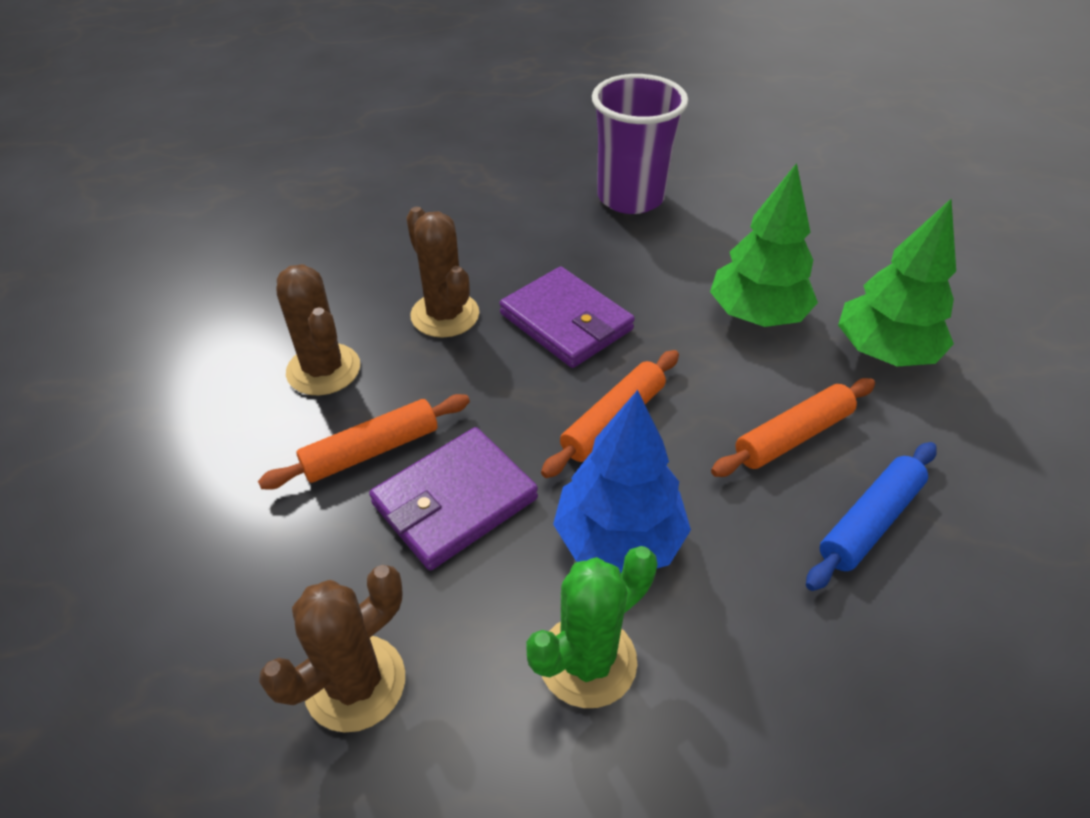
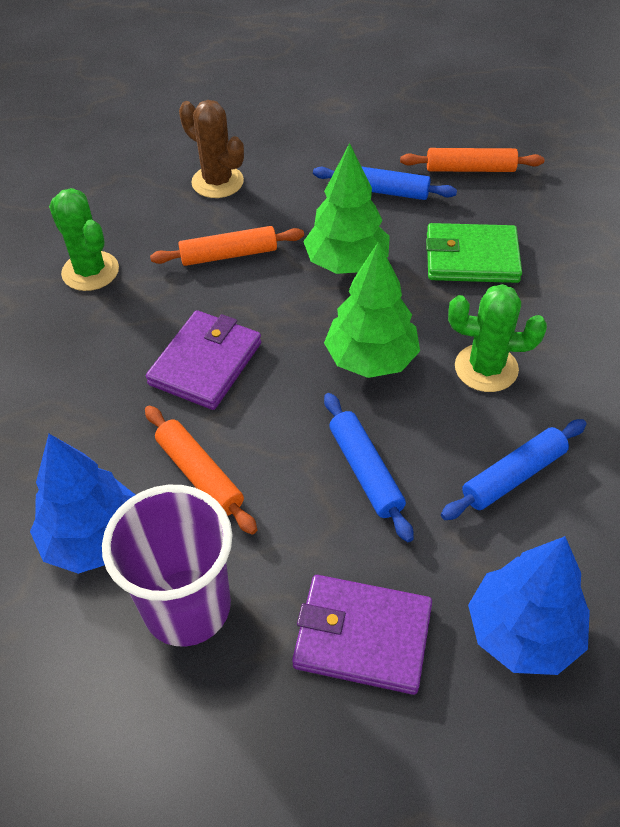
blue rolling pin: [806,442,937,591] = 1 -> [313,166,457,200] [324,393,414,542] [441,419,587,520] = 3
blue tree: [553,390,691,573] = 1 -> [30,434,135,574] [468,536,590,675] = 2
brown cactus: [259,565,405,733] [276,264,360,396] [406,207,479,338] = 3 -> [179,100,244,198] = 1
green cactus: [526,546,658,708] = 1 -> [49,188,119,291] [448,284,547,392] = 2
green wallet: none = 0 -> [426,223,522,283] = 1

